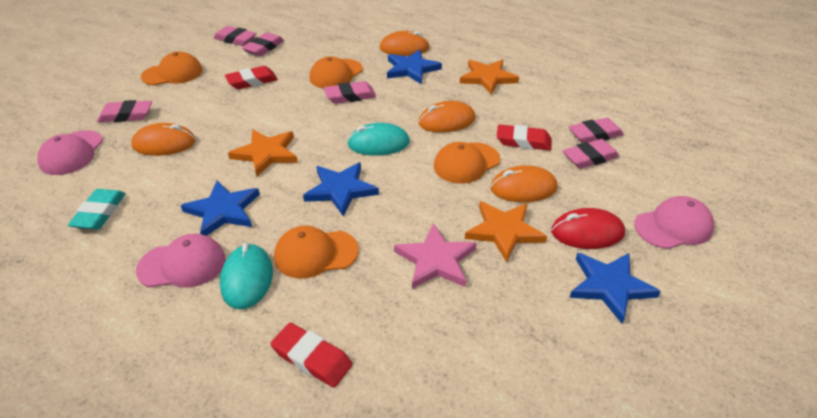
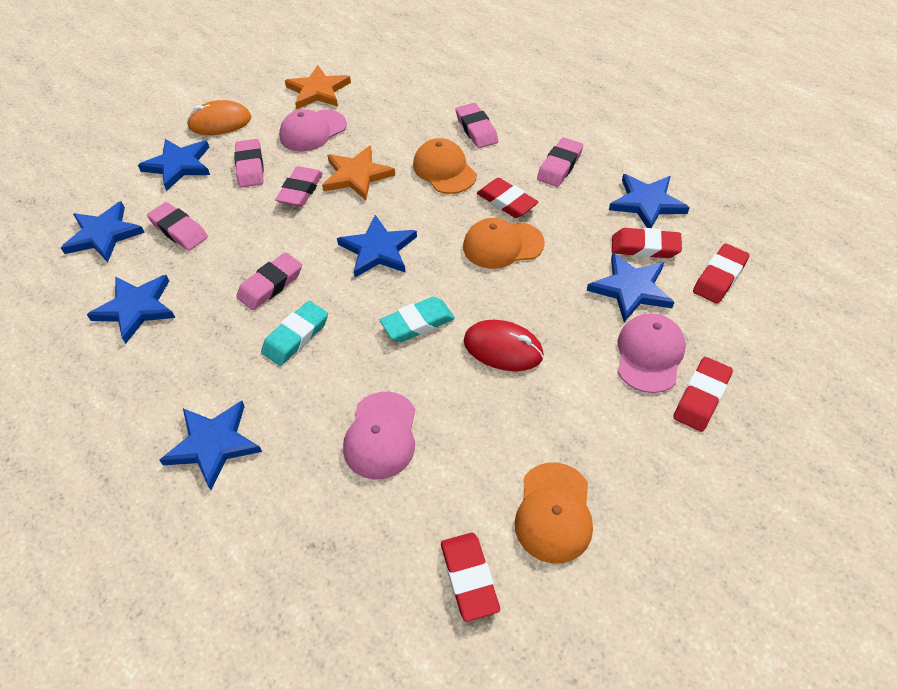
blue star: [181,181,260,236] [303,162,379,216] [387,49,442,84] [569,253,661,323] = 4 -> [61,201,145,262] [87,275,175,344] [138,139,210,191] [159,401,262,490] [337,215,417,277] [587,253,674,322] [609,174,690,228] = 7
orange cap: [141,52,202,86] [274,226,359,278] [309,56,363,89] [434,142,500,184] = 4 -> [413,138,477,194] [463,218,545,269] [515,462,593,563] = 3
orange mouse: [131,123,196,156] [380,31,430,56] [418,101,476,133] [490,165,557,202] = 4 -> [187,100,251,135] = 1
orange star: [228,130,298,176] [460,60,519,95] [465,201,547,262] = 3 -> [285,65,351,109] [322,146,395,200] = 2
pink star: [394,223,477,289] = 1 -> none = 0
red eraser: [225,66,278,89] [270,323,352,387] [497,124,552,151] = 3 -> [441,533,500,622] [477,178,539,218] [612,228,682,258] [673,357,733,432] [693,244,750,304] = 5
turquoise eraser: [68,189,126,230] = 1 -> [261,301,328,366] [380,297,455,342] = 2
turquoise mouse: [220,243,273,309] [347,123,410,156] = 2 -> none = 0

